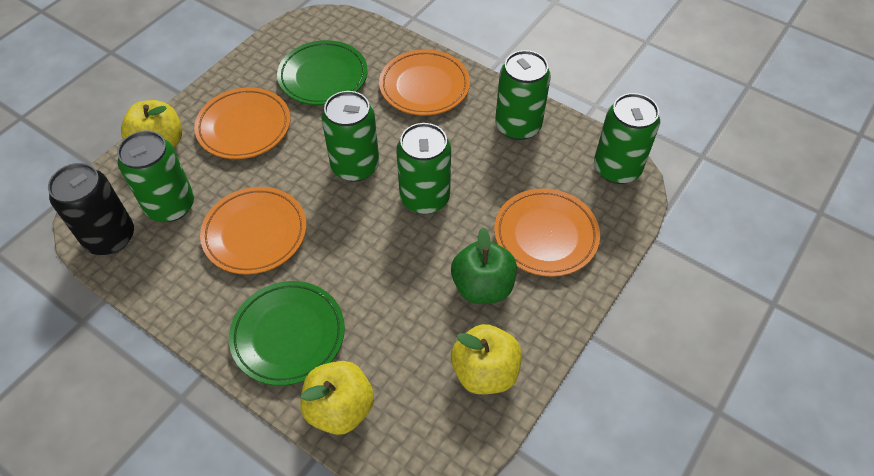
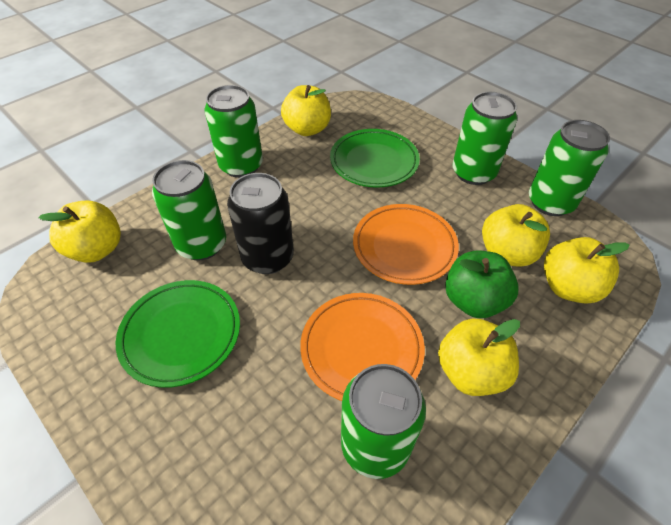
orange plate: [194,87,290,159] [200,187,307,274] [379,49,470,116] [494,188,600,277] = 4 -> [300,293,425,401] [353,204,459,285] = 2
yellow apple: [121,100,182,148] [300,361,374,435] [451,324,522,394] = 3 -> [38,200,121,263] [281,85,331,136] [438,319,520,396] [482,204,550,267] [544,237,629,303] = 5

